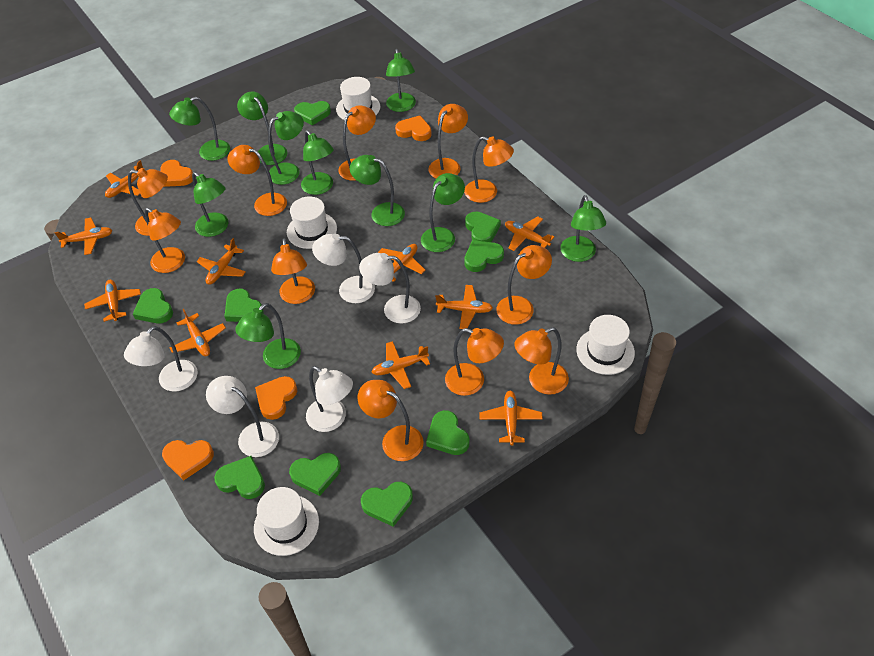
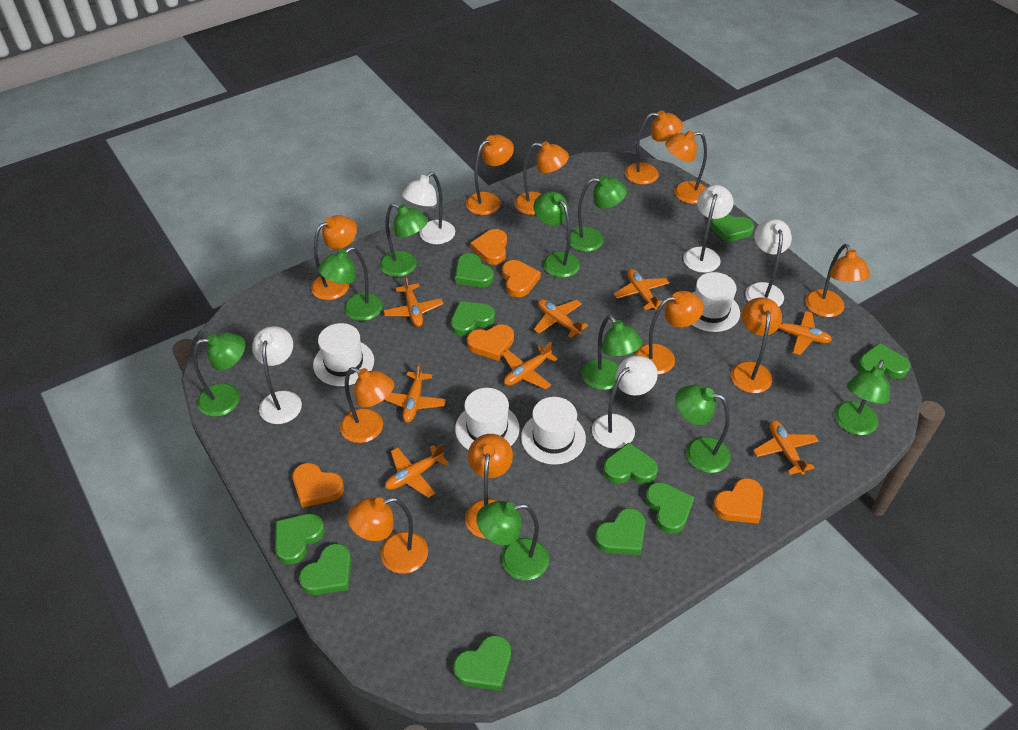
green heart: [133,288,173,323] [214,456,265,499] [224,288,264,322] [289,453,341,496] [294,101,331,126] [361,482,413,527] [426,410,470,455] [464,240,504,272] [465,212,501,242] = 9 -> [275,514,325,565] [299,543,351,595] [451,301,495,336] [453,635,511,691] [455,253,494,287] [594,508,645,555] [603,443,658,484] [645,482,694,534] [710,214,754,243] [858,343,910,379] = 10
green lamp: [169,97,230,161] [192,172,228,237] [235,303,301,369] [237,91,287,165] [268,111,304,185] [301,130,334,195] [350,155,405,226] [386,49,416,112] [421,173,465,252] [560,195,606,262] = 10 -> [193,333,245,417] [318,247,383,321] [380,203,428,277] [476,501,549,581] [534,192,580,278] [570,176,627,252] [582,315,643,390] [676,384,731,473] [835,360,890,435] = 9
orange heart: [160,160,193,187] [162,440,214,481] [255,376,297,420] [395,115,432,141] = 4 -> [292,463,344,508] [467,324,514,361] [470,229,507,265] [502,260,541,297] [713,478,763,524] = 5
orange plane: [55,218,113,255] [84,280,141,322] [105,160,145,198] [169,309,226,356] [196,238,246,285] [371,341,430,389] [378,244,425,282] [435,285,493,329] [479,391,543,446] [505,216,554,251] = 10 -> [383,275,443,327] [385,363,446,423] [385,444,449,498] [502,342,558,390] [534,299,588,338] [614,269,669,310] [753,420,818,475] [776,311,832,355] = 8

